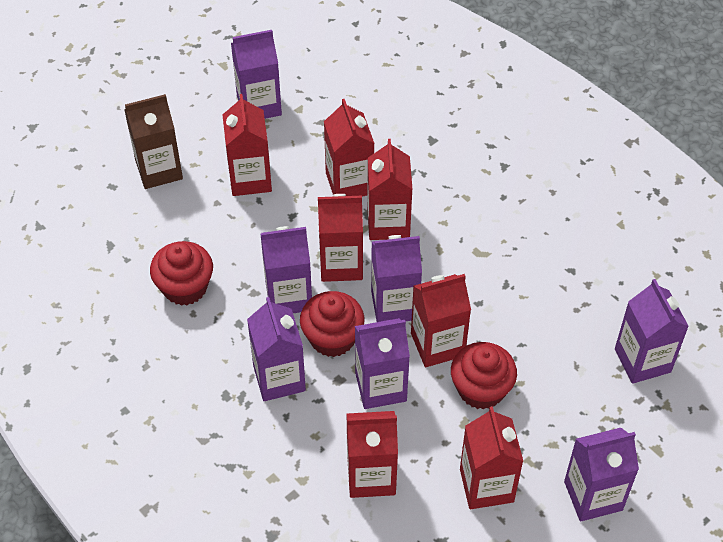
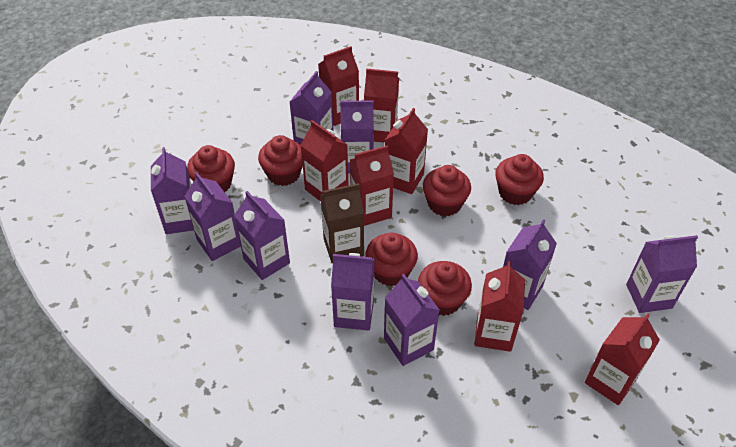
purple carton: [231,30,282,119] [247,297,306,401] [261,226,312,313] [355,318,410,409] [371,235,422,322] [564,428,639,522] [615,279,689,384] = 7 -> [151,147,194,234] [184,172,241,261] [234,191,290,280] [290,71,334,145] [331,253,374,331] [340,101,374,174] [384,274,440,366] [503,219,557,310] [626,235,698,313] = 9
red cupcake: [150,241,213,306] [300,291,365,357] [451,342,517,410] = 3 -> [187,145,235,192] [258,135,303,186] [365,233,418,286] [418,261,472,316] [423,165,471,216] [495,154,544,205] = 6

